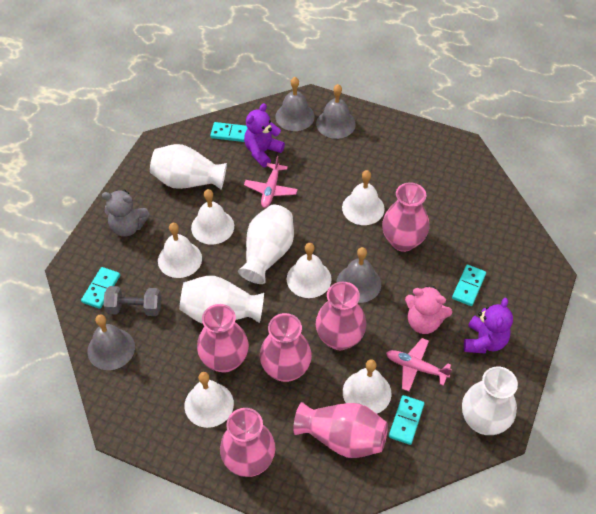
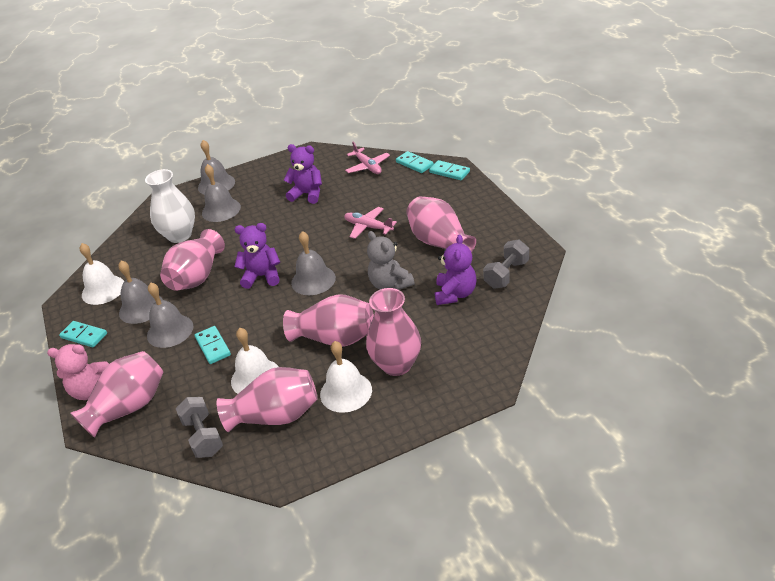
grey bell: [87,314,135,370] [275,77,315,131] [316,84,356,139] [336,247,381,303] = 4 -> [118,260,163,324] [147,282,194,348] [198,140,235,195] [202,164,241,222] [291,231,336,295] = 5
grey dumbbell: [103,286,161,316] = 1 -> [176,397,223,458] [483,239,529,289] = 2
purple teddy bear: [244,103,285,167] [464,298,513,353] = 2 -> [234,223,280,289] [284,144,322,204] [435,235,477,305] = 3
white bell: [158,223,202,278] [184,372,234,428] [191,189,234,245] [287,243,331,298] [342,170,384,225] [343,359,392,414] = 6 -> [80,243,124,305] [231,328,279,394] [320,341,372,413] = 3
white vase: [150,144,227,190] [179,276,264,324] [238,204,294,284] [462,366,518,435] = 4 -> [145,169,195,243] = 1

